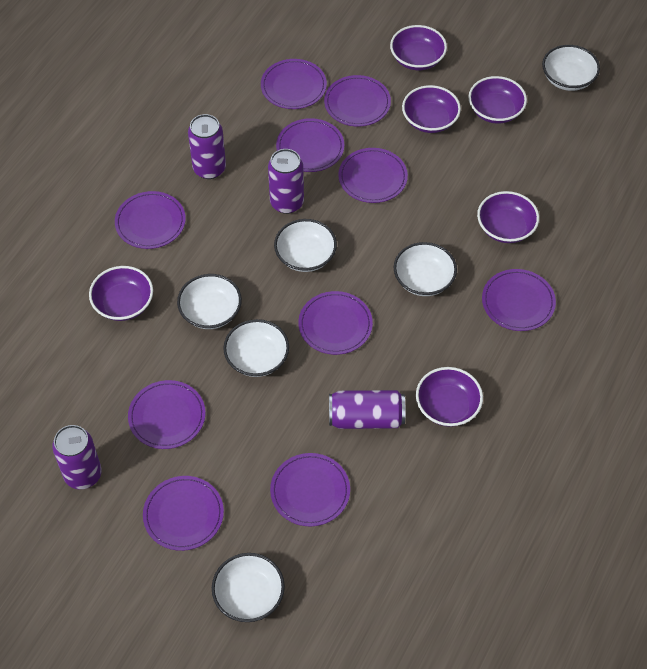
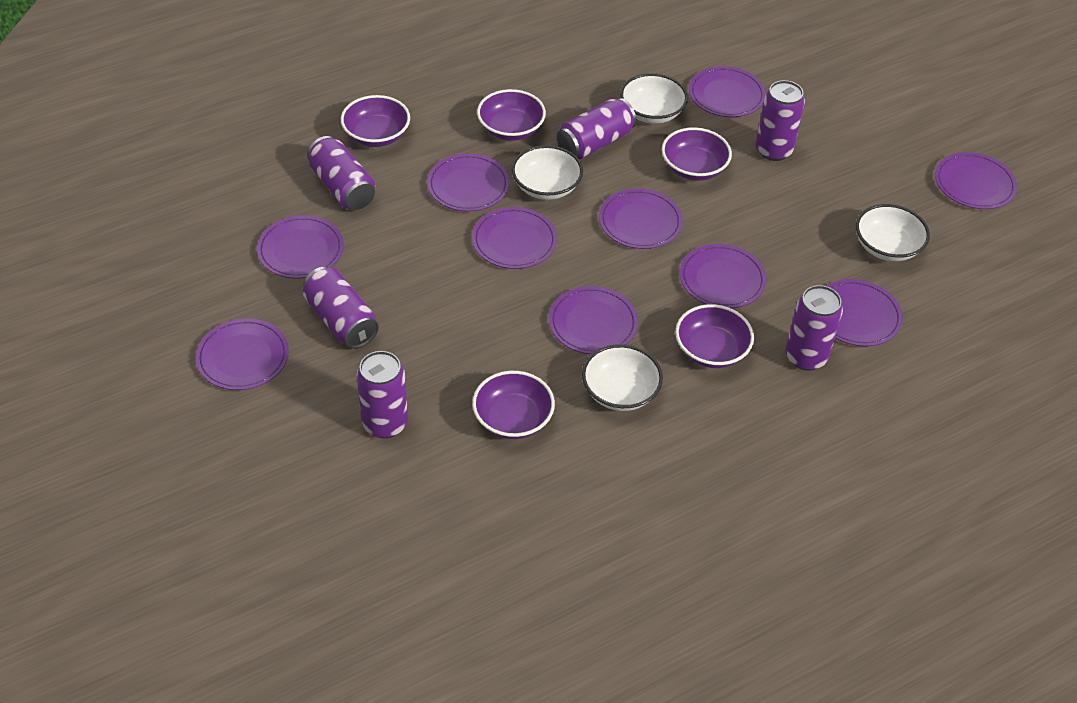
purple bowl: [89,266,153,321] [390,25,447,70] [402,85,461,133] [416,367,483,427] [468,76,527,124] [477,191,539,243] = 6 -> [341,95,410,147] [472,371,555,439] [477,89,546,141] [662,127,732,181] [675,304,754,368] = 5
purple can: [52,425,102,489] [188,114,226,179] [268,149,304,214] [329,390,405,429] = 4 -> [303,267,379,349] [307,136,375,210] [356,351,408,438] [557,98,636,159] [756,80,805,161] [785,285,843,371] = 6
white bowl: [177,274,242,329] [212,553,285,622] [223,319,289,377] [274,219,337,272] [394,242,457,296] [542,45,600,91] = 6 -> [512,145,583,200] [582,344,663,411] [620,73,688,124] [856,204,930,261] = 4

